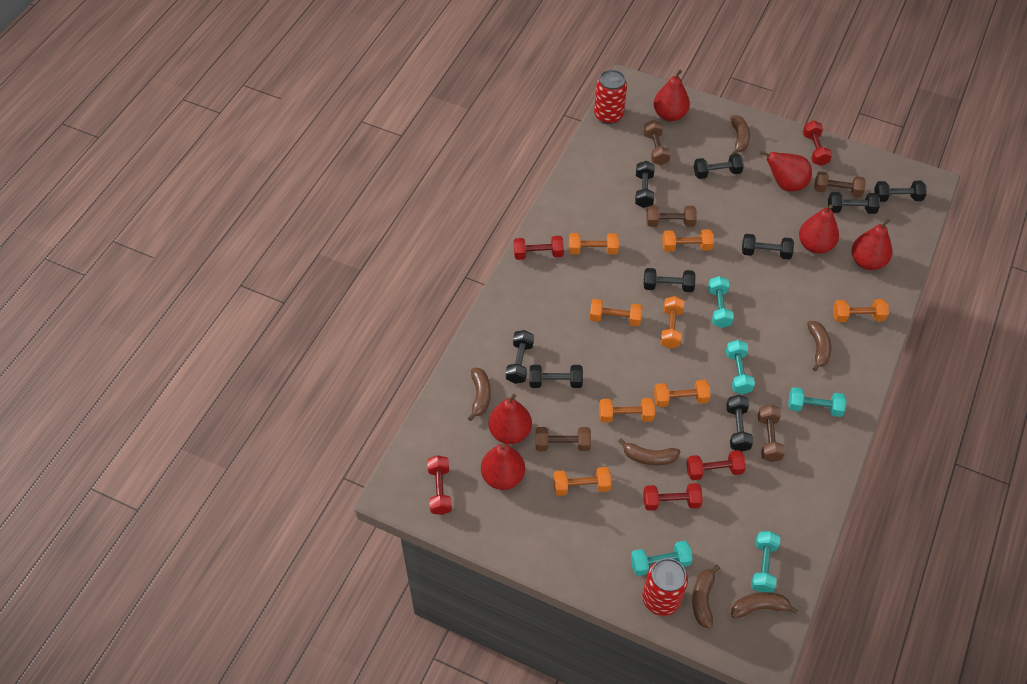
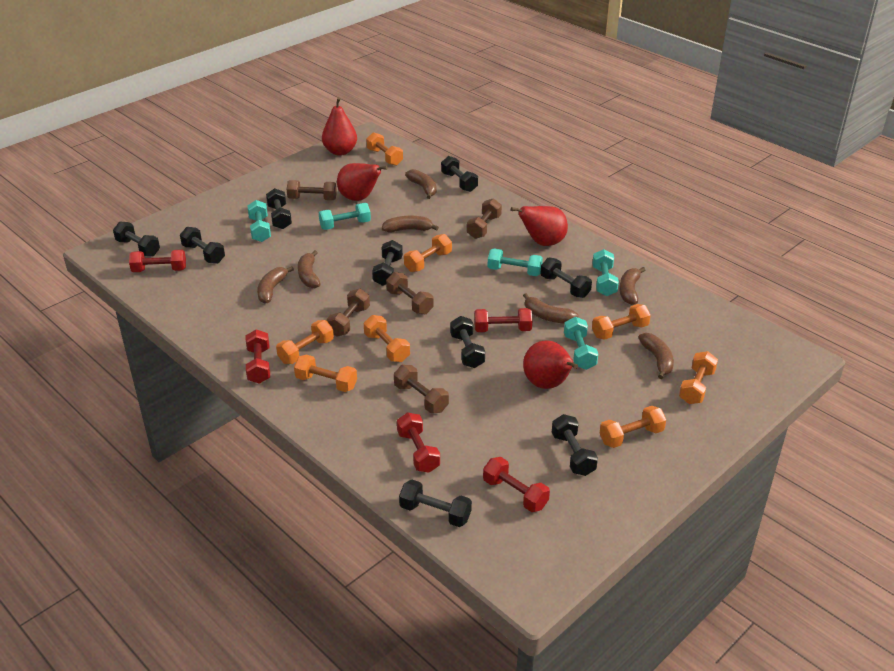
brown banana: [468,368,491,421] [618,438,681,466] [692,565,720,629] [730,115,750,154] [731,592,798,618] [807,321,831,371] = 6 -> [257,266,294,304] [298,250,321,288] [382,216,439,232] [405,169,437,199] [523,293,579,324] [620,267,645,305] [638,333,674,379] = 7
red can: [594,70,627,124] [642,558,688,616] = 2 -> none = 0
red pear: [481,443,525,490] [488,394,532,444] [653,70,690,121] [759,151,812,192] [799,205,839,254] [852,218,892,270] = 6 -> [322,97,357,156] [337,163,388,201] [511,206,568,246] [523,340,578,389] = 4

